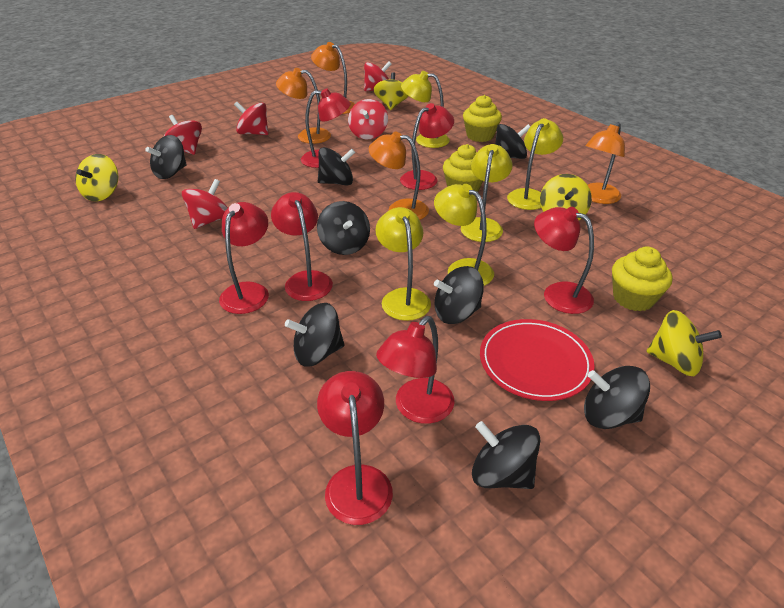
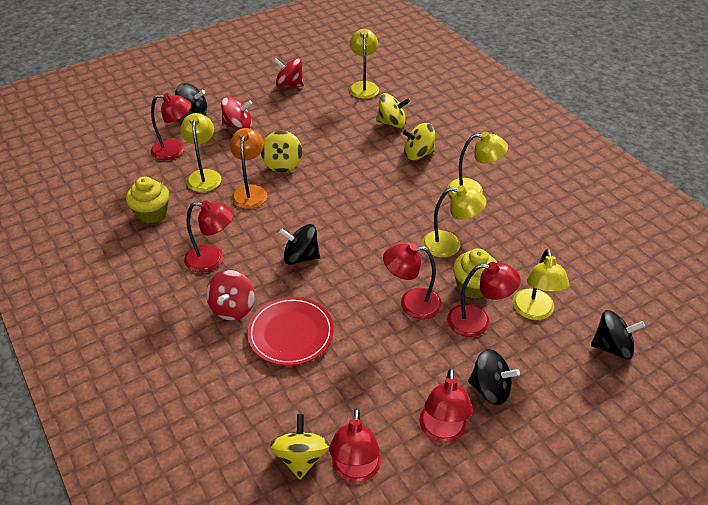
black spinning top: [145,135,187,179] [285,303,345,367] [317,201,370,255] [318,147,355,186] [434,266,484,324] [472,421,541,489] [495,124,530,159] [584,366,650,429] = 8 -> [175,83,207,116] [279,224,320,265] [468,349,520,405] [591,310,645,359] = 4
orange lamp: [276,68,331,144] [311,42,355,114] [369,131,429,220] [586,122,625,204] = 4 -> [230,128,267,209] = 1
red lamp: [219,202,269,314] [271,192,333,301] [301,88,351,168] [317,371,393,525] [376,316,455,424] [400,103,454,190] [534,207,594,314] = 7 -> [151,93,192,160] [184,200,234,273] [329,408,381,483] [383,243,442,319] [419,368,473,443] [447,262,521,337] = 6
red spinning top: [163,115,202,155] [182,179,228,229] [234,102,268,135] [348,99,388,139] [364,61,392,91] = 5 -> [206,270,255,321] [221,96,252,129] [273,58,304,87] = 3
yellow cupcake: [443,144,483,192] [463,95,502,142] [612,247,673,311] = 3 -> [126,177,169,224] [453,248,498,299] = 2

